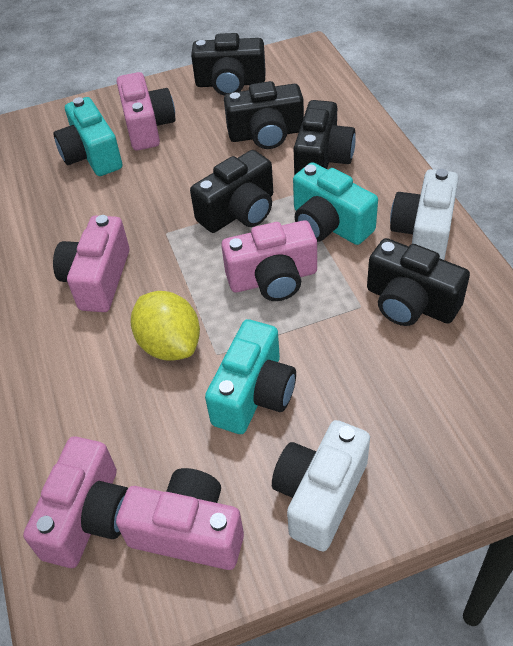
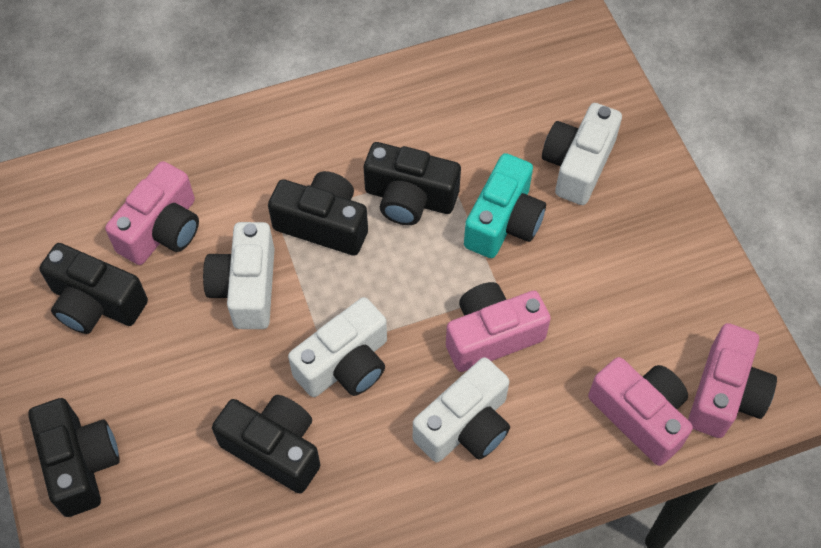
pink camera: [23,436,128,568] [53,215,129,312] [116,468,244,570] [117,72,176,150] [221,220,317,301] = 5 -> [105,161,199,265] [446,282,551,372] [588,357,693,466] [688,323,777,438] = 4
turquoise camera: [53,97,122,176] [205,319,296,434] [293,162,378,245] = 3 -> [464,153,546,258] = 1
white camera: [272,420,370,552] [390,169,458,260] = 2 -> [203,222,275,329] [288,297,387,397] [413,357,510,462] [542,103,622,205] = 4
yellow lemon: [131,291,200,360] = 1 -> none = 0

